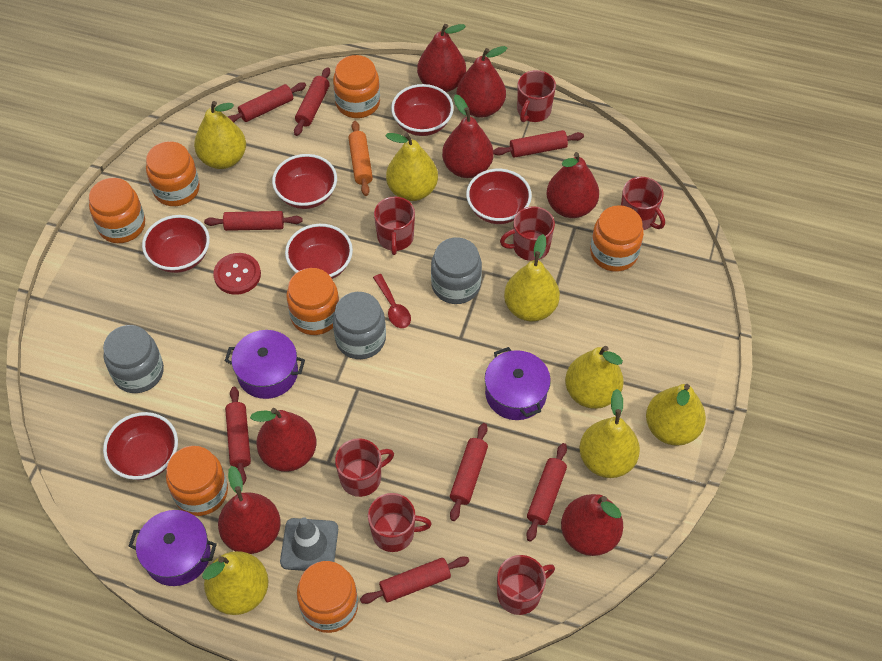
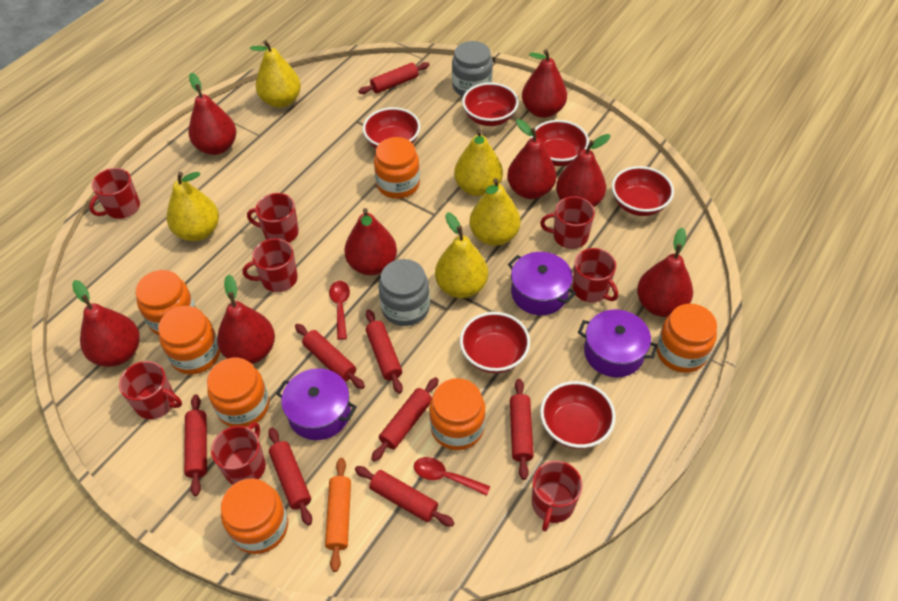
grey jar: [103,325,164,393] [333,292,386,359] [431,237,482,304] = 3 -> [378,259,430,326] [452,41,493,96] = 2
grey traffic cone: [280,517,338,571] = 1 -> none = 0
red button: [213,253,261,295] = 1 -> none = 0
red mug: [335,438,394,497] [368,493,432,552] [374,197,415,255] [497,555,555,615] [500,206,555,261] [517,70,556,122] [621,177,665,230] = 7 -> [89,168,140,219] [119,361,182,419] [211,422,266,484] [243,238,298,292] [247,193,299,243] [532,461,582,532] [540,196,595,249] [572,248,618,303] = 8
red pear: [218,466,281,554] [250,408,316,472] [417,24,466,92] [442,94,493,178] [456,46,507,118] [546,152,599,218] [561,494,623,556] = 7 -> [72,280,140,367] [188,73,236,155] [217,274,275,364] [344,208,397,275] [507,119,556,199] [522,49,567,118] [556,134,610,207] [637,228,693,317] = 8
red spoon: [373,274,411,328] = 1 -> [329,281,350,340] [414,457,490,496] = 2
yellow pear: [194,101,246,169] [202,551,268,615] [385,133,438,201] [504,234,560,321] [565,346,624,409] [579,389,640,478] [646,384,706,446] = 7 -> [167,172,219,241] [250,40,301,108] [435,212,488,298] [454,129,503,196] [470,178,521,246] = 5

